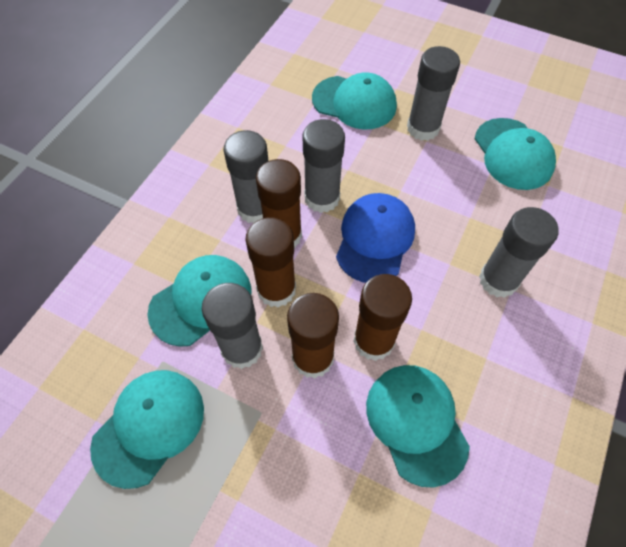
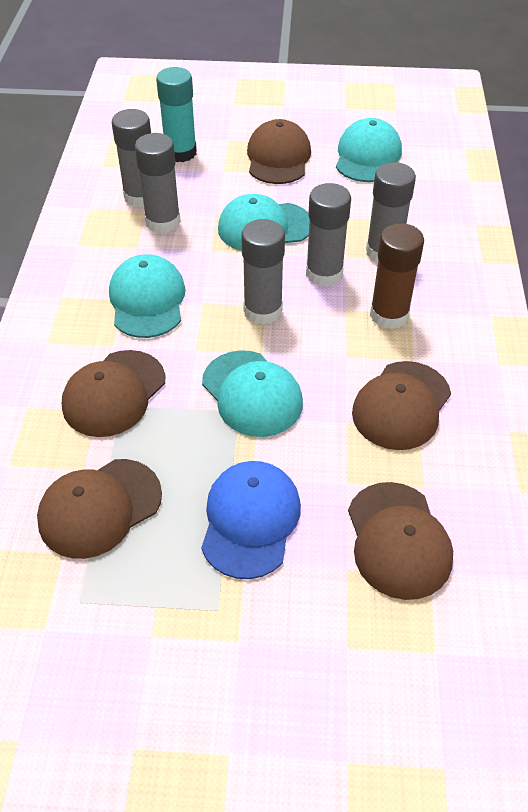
brown cap: none = 0 -> [37,459,162,559] [62,350,165,437] [247,119,311,184] [348,482,453,600] [352,361,451,450] = 5
brown glue stick: [246,217,296,308] [256,159,302,248] [287,293,339,378] [353,274,412,361] = 4 -> [370,223,424,329] = 1
turquoise cap: [90,370,204,489] [147,255,251,347] [312,73,397,129] [366,365,470,488] [475,118,556,190] = 5 -> [109,254,186,338] [202,350,303,437] [218,194,310,251] [336,118,402,182] = 4
turquoise glue stick: none = 0 -> [156,67,197,162] = 1

